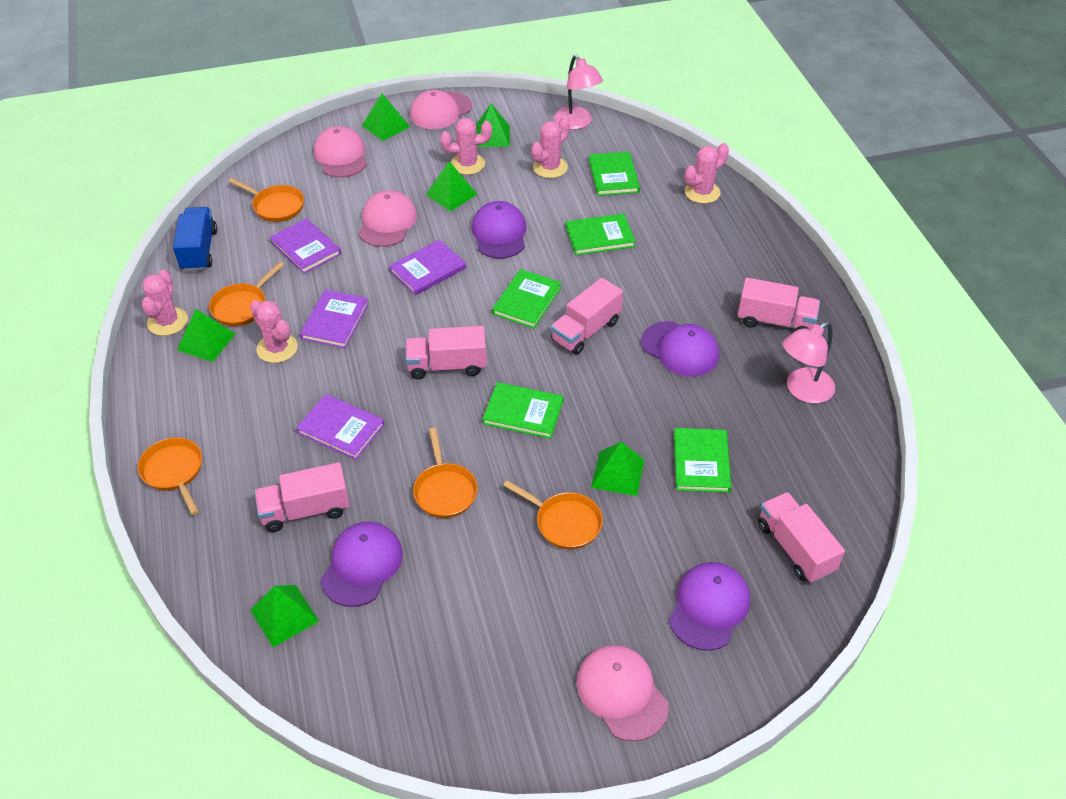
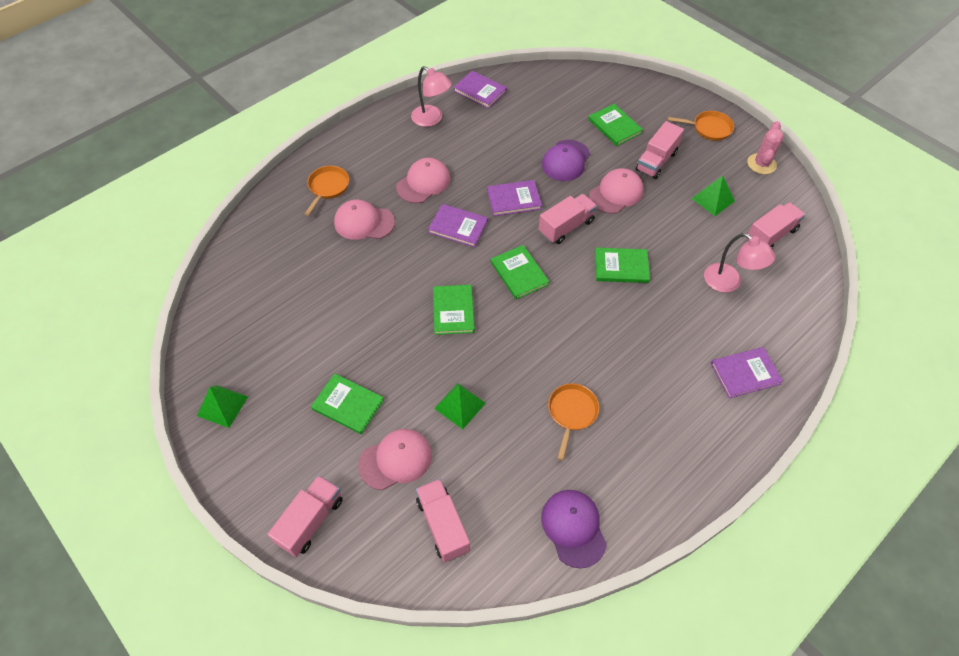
blue truck: [173,207,217,271] = 1 -> none = 0
green pyramid: [177,309,235,362] [250,585,319,647] [362,94,410,141] [426,161,478,212] [476,103,510,147] [591,442,644,496] = 6 -> [197,385,248,428] [434,383,486,429] [691,176,735,216] = 3
orange pan: [138,437,202,515] [209,262,284,326] [229,178,304,222] [413,428,478,518] [503,480,603,549] = 5 -> [305,166,349,216] [548,383,599,460] [668,111,734,141] = 3
pink cactus: [142,270,188,336] [250,300,298,363] [440,118,492,175] [531,117,570,178] [685,143,729,204] = 5 -> [747,121,784,174] = 1
purple cap: [321,522,403,607] [471,201,526,259] [641,321,719,376] [669,562,750,651] = 4 -> [541,490,607,568] [542,140,590,181] = 2

